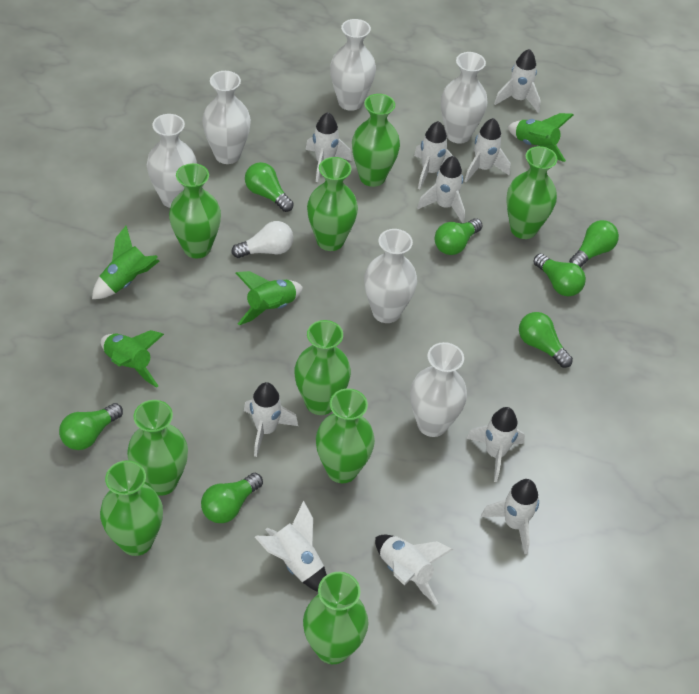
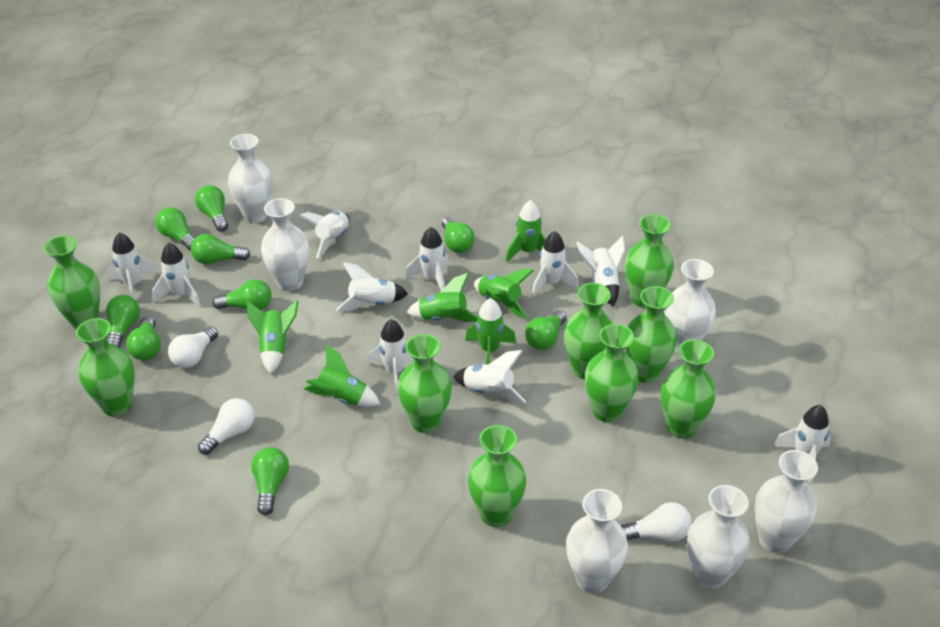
green light bulb: [59,403,123,450] [201,473,263,523] [245,162,294,212] [435,219,483,255] [519,312,573,368] [533,253,586,296] [569,220,619,267] = 7 -> [106,295,140,348] [126,316,161,360] [156,207,195,251] [191,234,250,264] [195,185,228,231] [212,279,272,310] [251,447,289,515] [442,217,475,253] [525,310,567,350] = 9
green rocket: [92,226,159,299] [101,330,164,388] [236,271,303,325] [508,113,574,162] = 4 -> [247,300,299,374] [304,344,381,407] [406,273,478,322] [465,298,516,365] [474,269,534,319] [506,200,546,262] = 6
white light bulb: [232,221,294,258] = 1 -> [168,326,218,368] [198,398,255,455] [621,502,692,541] = 3

